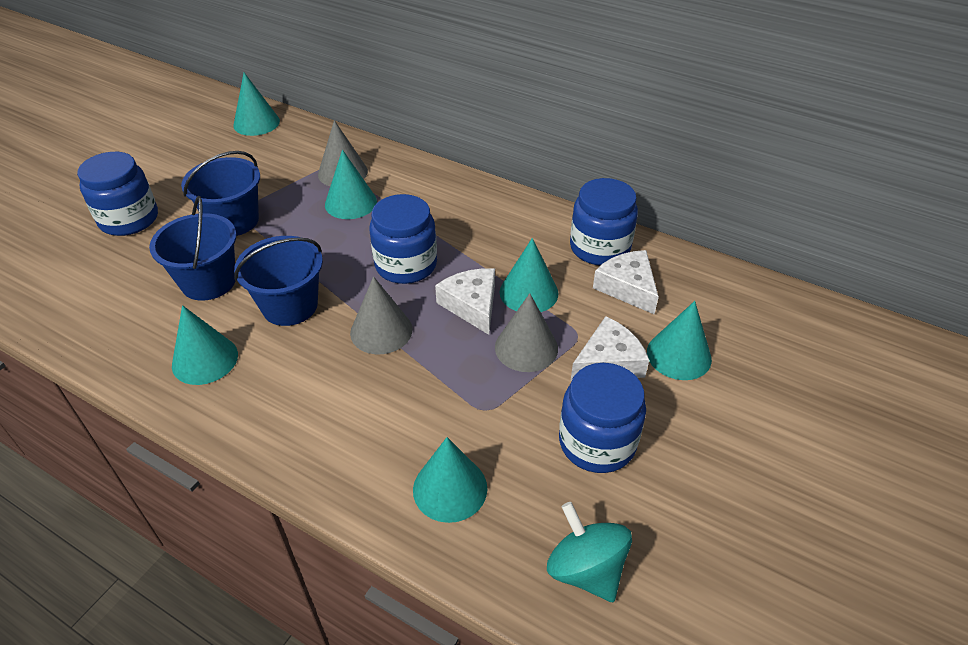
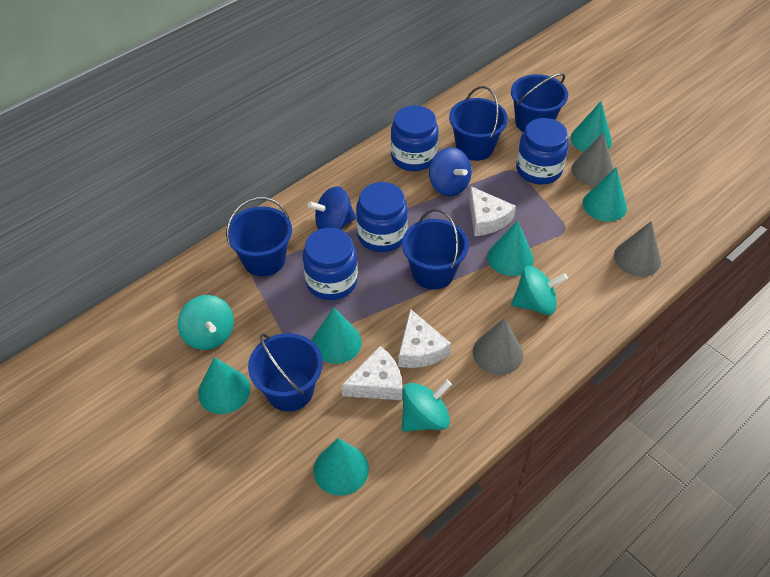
blue bucket: [149,196,237,301] [181,151,260,236] [234,236,323,326] = 3 -> [226,197,292,276] [248,333,323,411] [402,209,469,290] [449,86,508,161] [511,73,568,132] = 5
blue spinning top: none = 0 -> [308,186,356,230] [429,147,472,196] = 2
turquoise spinning top: [547,502,632,602] = 1 -> [178,295,234,350] [402,380,452,432] [511,266,568,315] = 3

